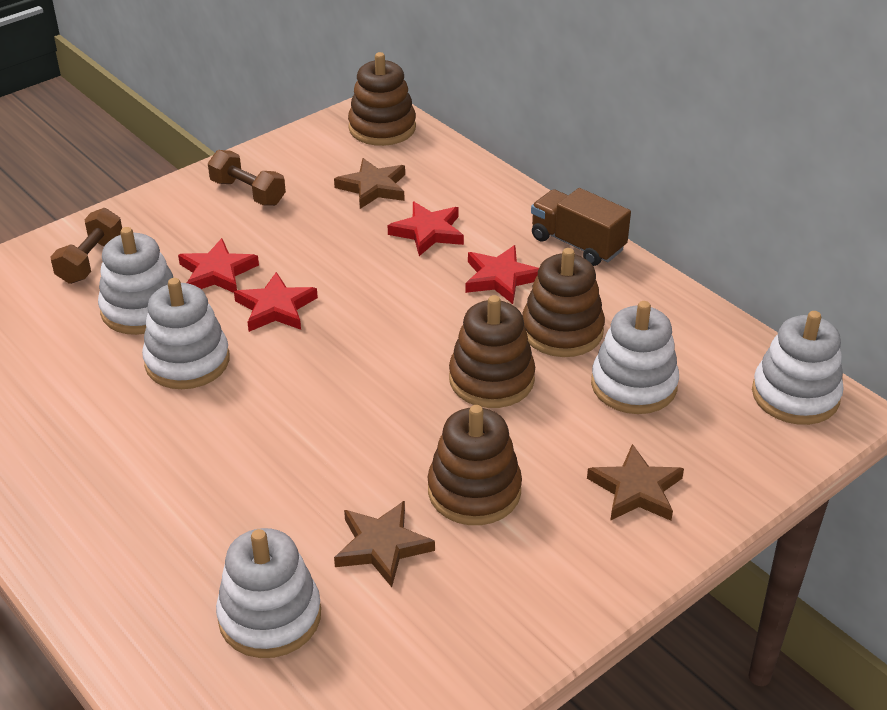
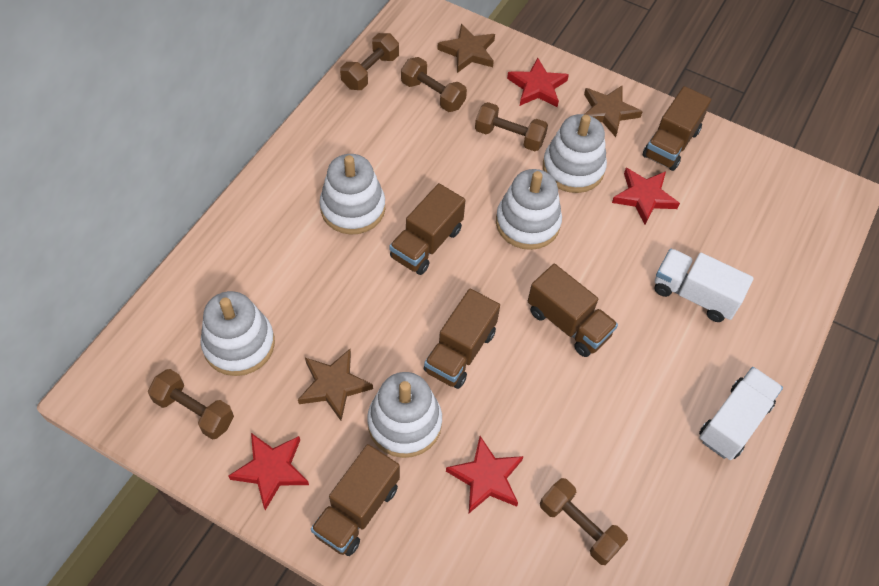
brown dumbbell: [50,208,122,284] [208,150,286,206] = 2 -> [148,369,234,440] [340,33,399,90] [401,57,467,112] [475,102,548,151] [540,478,628,565] = 5
brown stacking toy: [348,52,416,146] [428,405,522,525] [449,295,535,408] [522,248,605,357] = 4 -> none = 0
brown truck: [531,188,631,266] = 1 -> [311,444,400,556] [389,183,465,275] [424,289,500,389] [528,264,618,357] [643,86,711,171] = 5
white truck: none = 0 -> [655,249,754,322] [699,367,783,460] = 2

